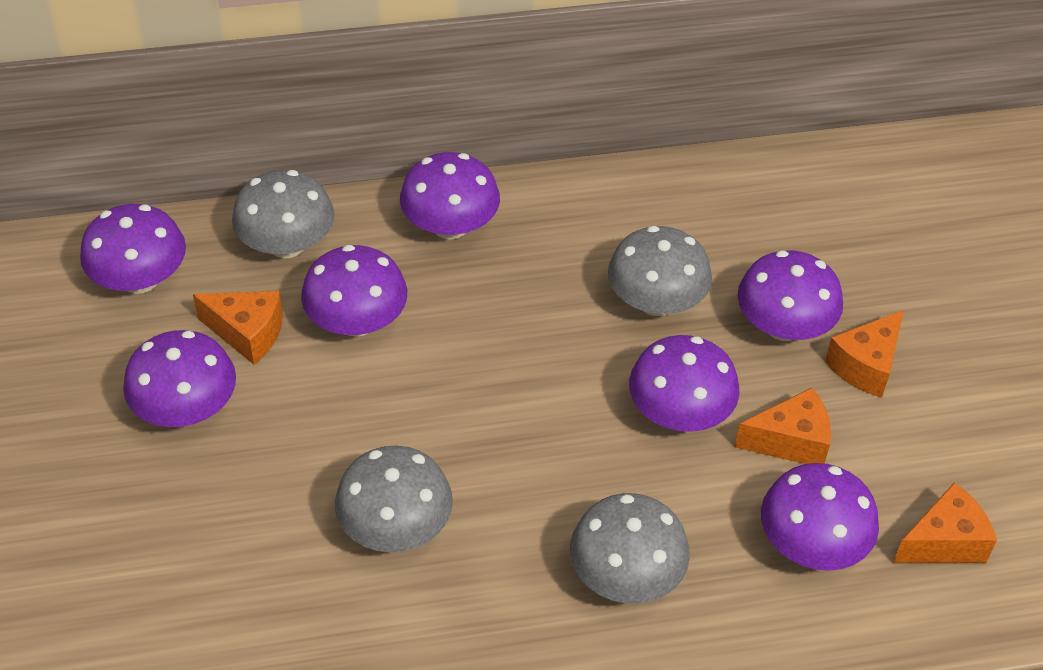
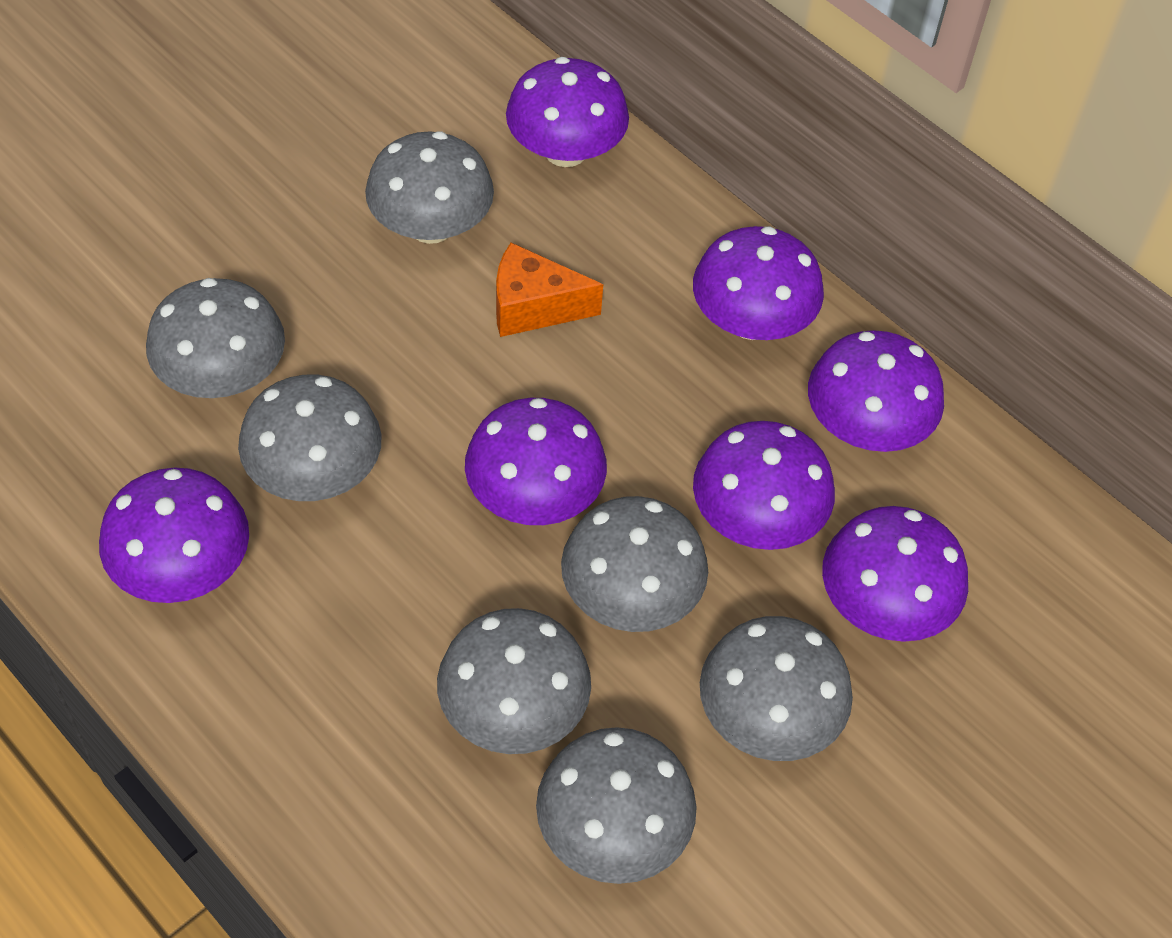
grey mushroom: [232,170,334,258] [335,446,453,552] [570,493,690,604] [608,226,712,316] = 4 -> [146,278,285,398] [238,375,382,501] [365,131,494,244] [437,608,591,754] [536,727,697,884] [561,496,708,632] [700,616,853,761] = 7
orange cheese: [193,291,283,365] [734,388,831,464] [825,310,904,398] [893,482,997,563] = 4 -> [496,242,603,337] = 1

